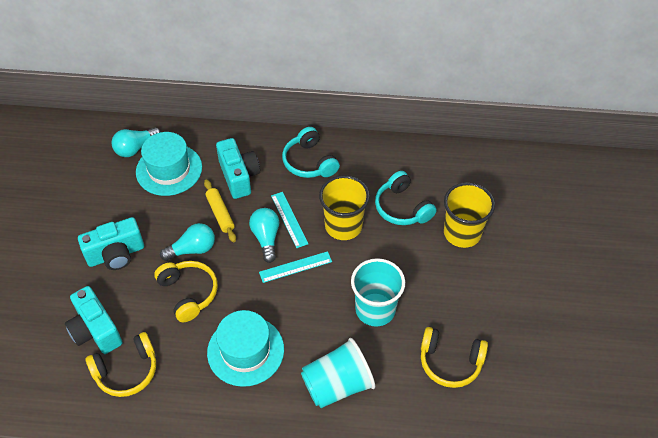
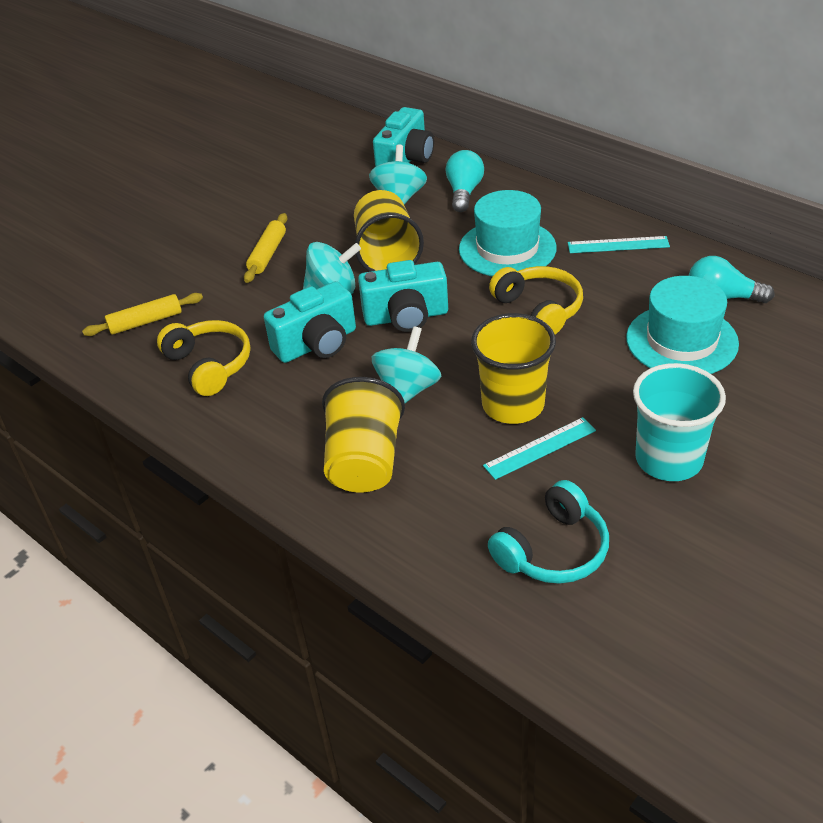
turquoise cup: [301,338,376,408] [351,258,405,327] = 2 -> [633,363,726,481] = 1
turquoise headphones: [282,127,340,178] [375,171,437,225] = 2 -> [488,480,609,584] = 1
turquoise light bulb: [111,127,161,157] [160,223,215,261] [249,208,280,263] = 3 -> [446,150,484,212] [689,256,774,303] = 2
turquoise spinning top: none = 0 -> [303,242,361,294] [369,145,427,204] [372,326,441,403] = 3
yellow cup: [319,175,370,240] [444,183,495,248] = 2 -> [322,377,405,493] [354,190,424,272] [471,313,556,424] = 3
yellow headphones: [86,332,156,397] [154,261,218,322] [421,327,488,388] = 3 -> [157,320,251,396] [489,266,583,334] = 2
yellow rolling pin: [204,180,236,242] = 1 -> [82,293,203,336] [244,213,287,283] = 2

